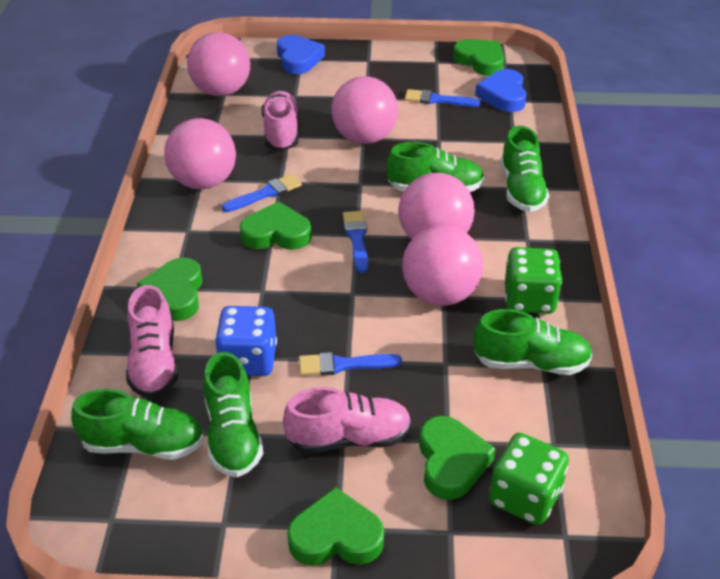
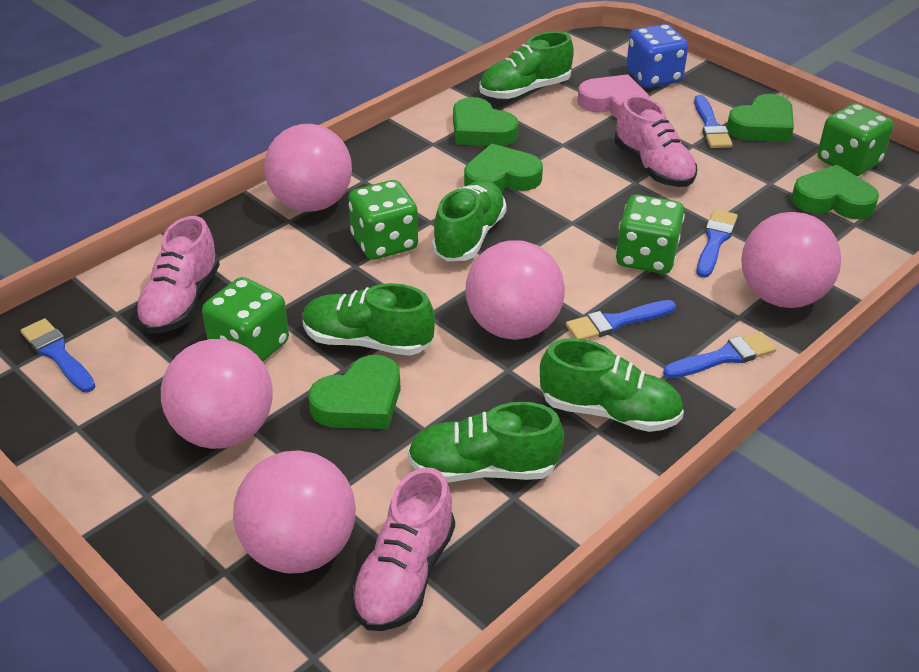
blue brush: [222,174,302,212] [299,352,402,376] [343,211,368,273] [405,89,481,107] = 4 -> [21,318,96,392] [566,300,676,340] [663,332,776,378] [694,95,733,148] [696,209,737,278] = 5
blue heart: [277,35,325,74] [475,69,527,112] = 2 -> none = 0
green dice: [489,433,569,525] [505,247,562,314] = 2 -> [202,277,289,362] [348,180,418,260] [616,195,685,274] [817,103,893,176] = 4
pink heart: none = 0 -> [577,74,650,118] = 1

